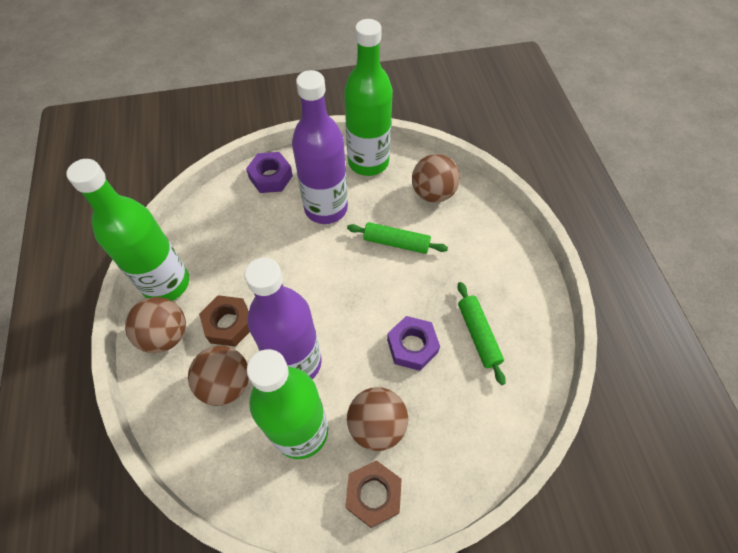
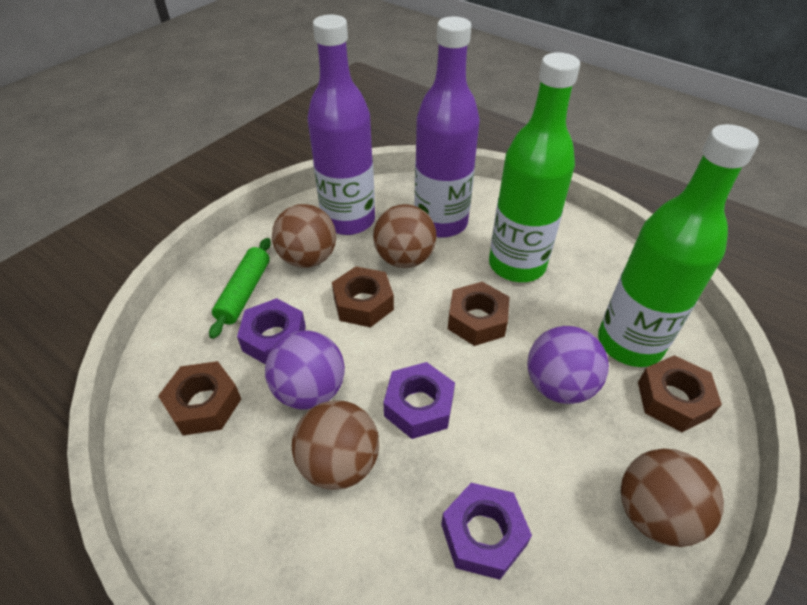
brown nut: [199,295,250,347] [345,460,402,528] = 2 -> [158,361,241,436] [332,266,394,327] [448,282,509,346] [638,355,722,432] = 4
green bottle: [66,159,189,301] [247,349,328,459] [344,19,393,176] = 3 -> [489,52,580,282] [598,124,759,367] = 2
green rolling pin: [347,222,448,254] [458,282,506,385] = 2 -> [209,238,271,339] = 1
purple ball: none = 0 -> [265,331,345,409] [528,326,609,404] = 2
purple nut: [246,152,293,193] [387,316,440,371] = 2 -> [237,298,306,364] [383,362,455,439] [441,483,532,580] = 3

